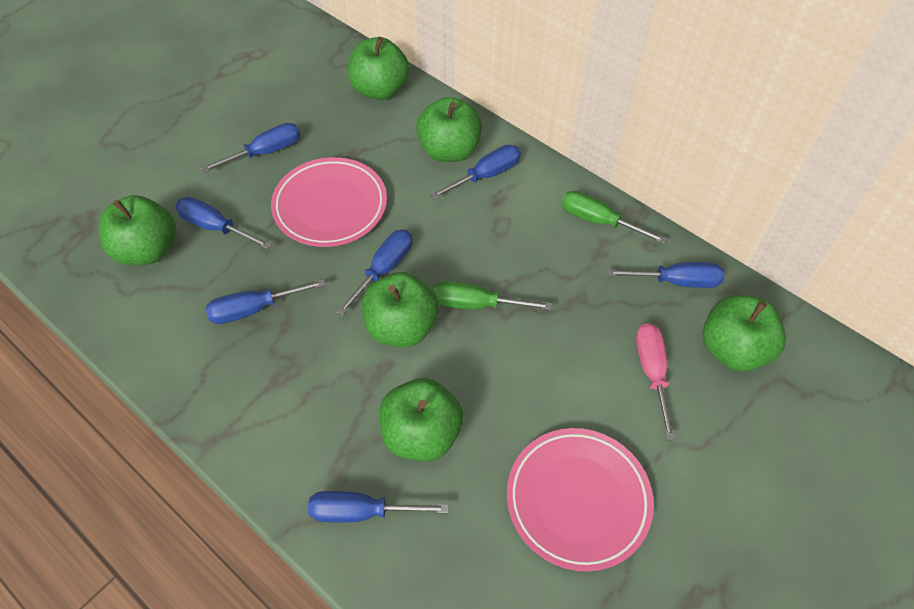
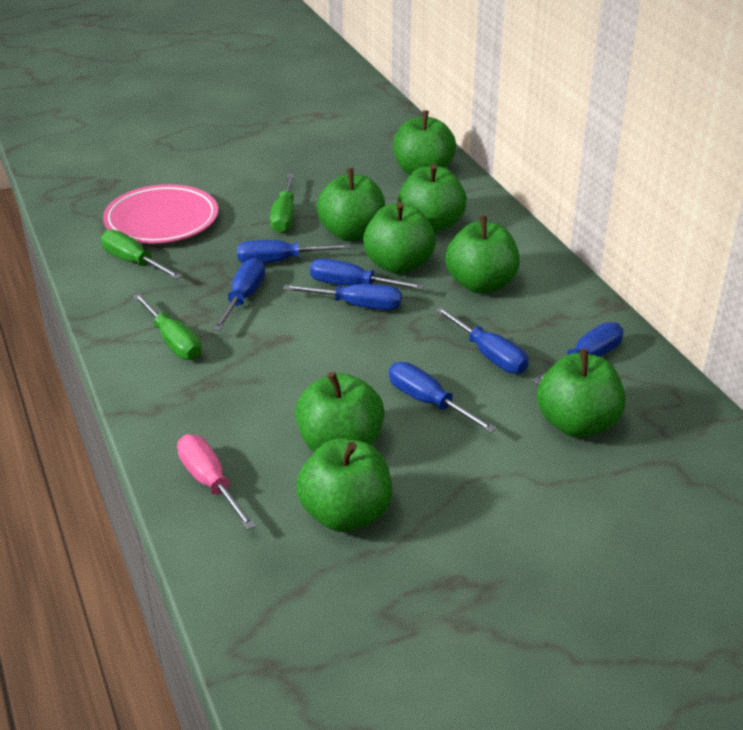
green apple: [99,195,176,265] [348,37,410,100] [362,272,439,347] [379,378,463,461] [416,97,482,162] [703,295,786,371] = 6 -> [295,372,385,452] [296,439,392,532] [317,168,385,242] [363,202,436,274] [393,111,456,175] [398,164,467,233] [445,216,520,294] [537,349,626,438] = 8
green screwdriver: [434,281,552,310] [562,191,668,244] = 2 -> [101,230,183,279] [133,293,202,360] [270,174,295,233] = 3
pink plate: [271,157,387,247] [507,428,654,572] = 2 -> [103,184,218,244] = 1

